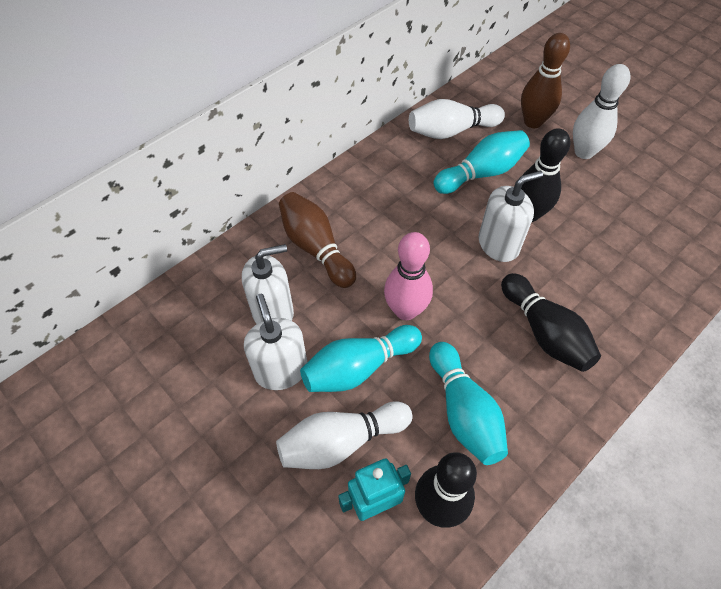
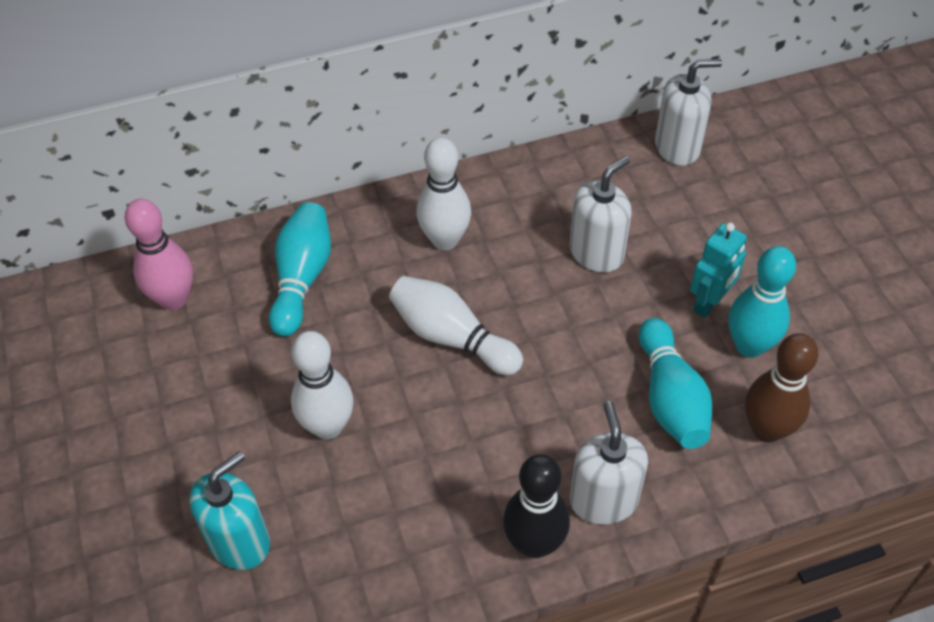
black bowling pin: [415,452,477,528] [501,273,601,372] [521,128,571,222] = 3 -> [503,454,570,558] = 1
brown bowling pin: [279,192,356,288] [521,33,570,128] = 2 -> [745,333,818,442] = 1
turquoise soap dispenser: none = 0 -> [190,451,270,570] = 1

